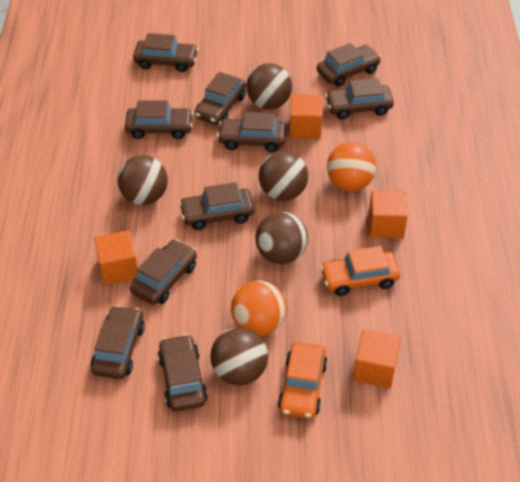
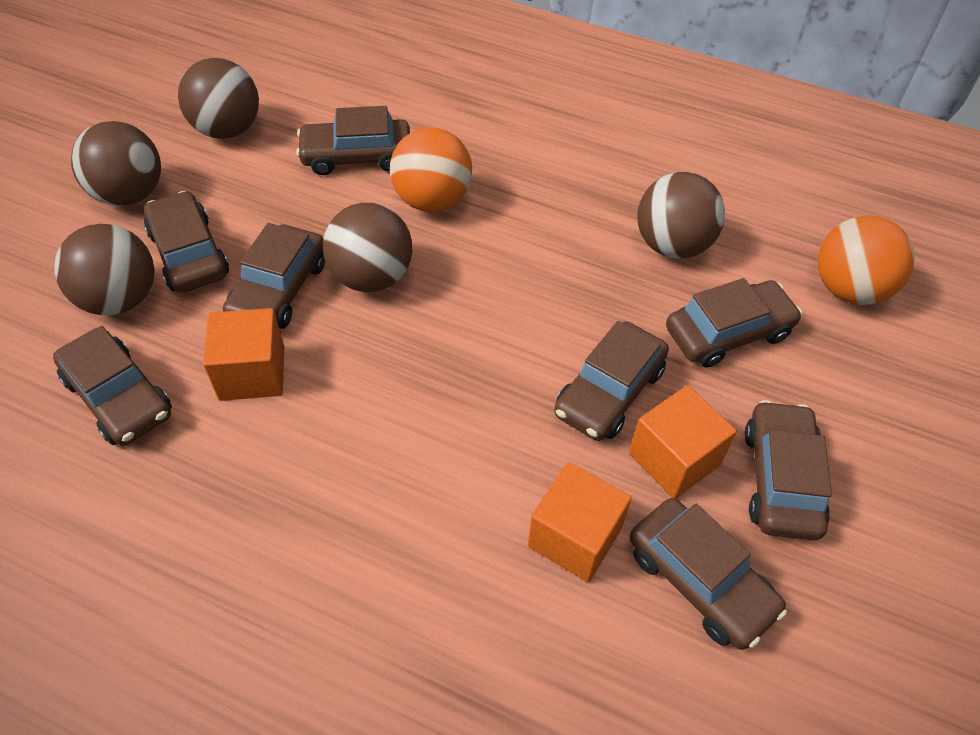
brown car: [91,305,145,379] [125,100,193,139] [130,239,197,305] [133,33,198,72] [158,334,208,411] [179,182,255,230] [194,72,246,125] [217,112,287,152] [317,43,381,87] [325,78,394,119] = 10 -> [53,326,172,446] [144,191,229,293] [223,223,325,329] [296,106,410,175] [554,321,669,441] [630,498,787,650] [666,278,802,368] [744,400,832,540] = 8
orange car: [278,342,328,419] [320,246,400,296] = 2 -> none = 0
orange cube: [94,230,137,285] [290,94,323,139] [353,329,401,388] [369,190,408,238] = 4 -> [203,308,285,401] [528,462,632,582] [629,385,737,499] = 3

